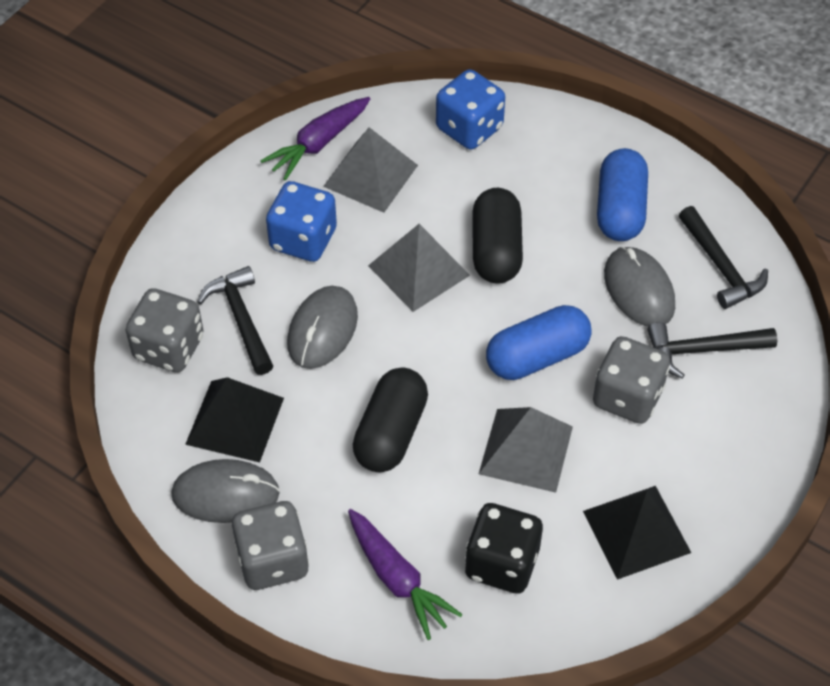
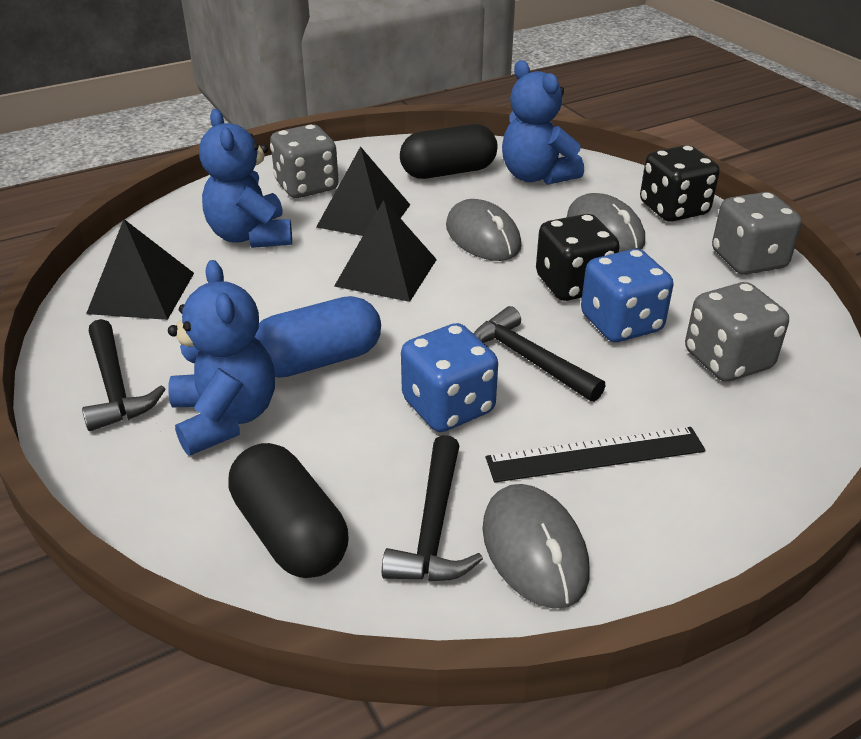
black dice: [465,503,543,594] = 1 -> [536,214,620,301] [640,145,720,222] = 2
black pyramid: [185,377,284,463] [583,486,691,580] = 2 -> [86,219,194,320] [316,146,410,236] [334,200,437,302] = 3
black ruler: none = 0 -> [485,427,706,482] = 1
blue capsule: [486,305,592,380] [597,148,648,241] = 2 -> [255,296,381,378] = 1
blue teddy bear: none = 0 -> [168,260,275,456] [199,109,292,248] [502,60,584,185] = 3
grey pyramid: [323,127,418,213] [368,224,470,312] [479,407,573,493] = 3 -> none = 0
purple carrot: [260,97,370,181] [348,509,463,640] = 2 -> none = 0

